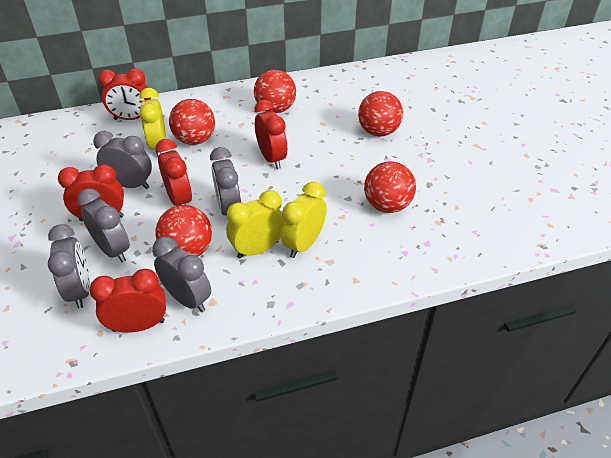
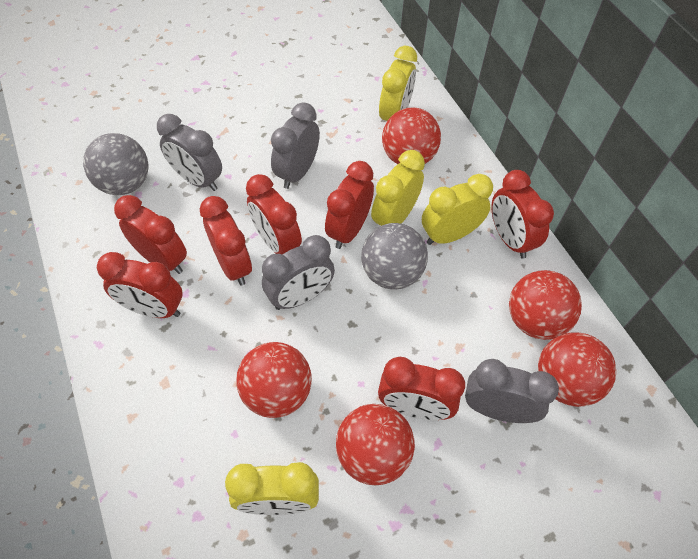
grey ball: none = 0 -> [83,133,149,195] [361,223,428,289] = 2
grey clock: [48,224,90,309] [77,188,130,262] [93,131,152,189] [152,237,211,312] [210,147,241,216] = 5 -> [157,114,222,191] [262,235,335,310] [271,102,320,189] [465,359,559,423] = 4
red clock: [58,164,124,221] [89,269,166,333] [98,68,151,120] [155,139,192,206] [254,100,287,169] = 5 -> [97,252,182,318] [114,195,187,274] [200,196,252,286] [246,174,302,254] [325,161,374,249] [378,357,465,420] [491,170,554,259] = 7
yellow clock: [139,88,166,157] [226,190,284,259] [280,182,327,258] = 3 -> [225,462,319,515] [371,150,425,226] [379,46,417,121] [422,174,493,245] = 4

